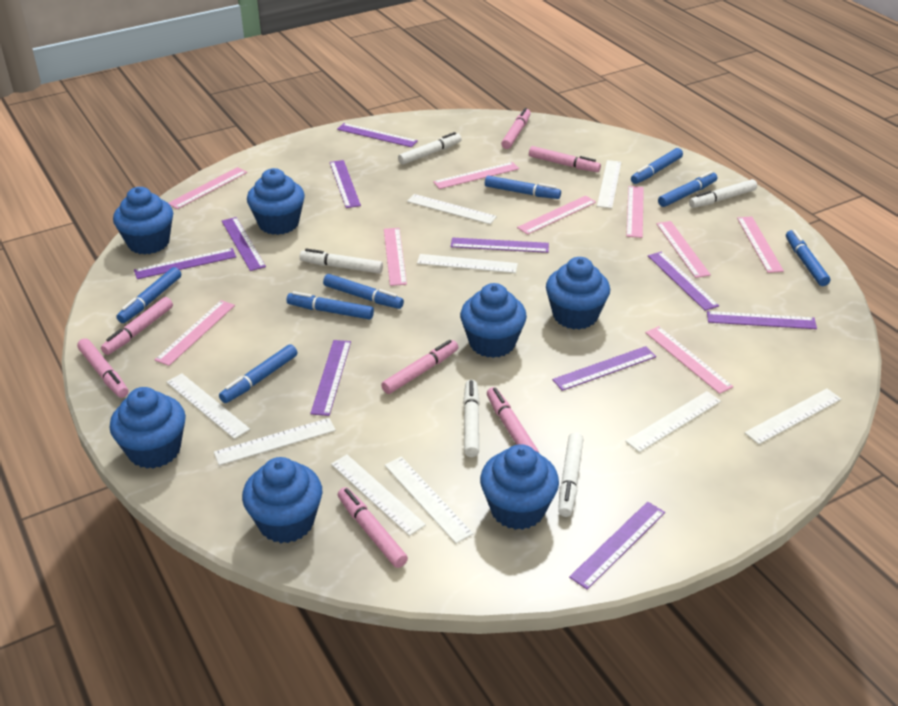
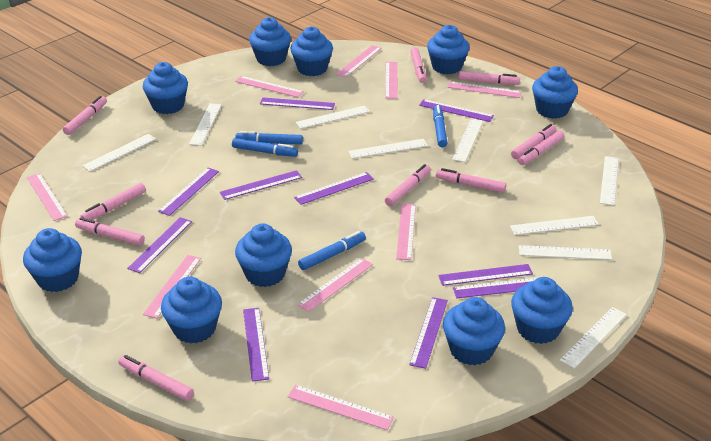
blue cupcake: [110,387,186,469] [113,187,173,255] [242,457,322,543] [247,168,305,235] [460,283,527,358] [480,444,559,530] [546,257,610,330] = 7 -> [23,228,82,292] [143,62,188,114] [161,276,222,344] [235,224,292,287] [249,17,291,66] [291,26,333,76] [427,25,470,74] [443,297,505,365] [511,277,573,344] [532,66,578,119] = 10
blue marker: [116,267,181,323] [219,344,297,403] [287,291,374,319] [323,274,404,309] [485,176,561,199] [631,148,683,184] [658,171,717,207] [786,230,830,286] = 8 -> [232,138,298,157] [235,131,303,145] [298,231,366,270] [433,105,447,147] = 4
pink marker: [77,338,128,398] [101,297,173,355] [338,487,408,568] [381,340,458,394] [487,387,539,453] [501,108,531,149] [529,146,601,172] = 7 -> [63,96,107,135] [75,217,145,246] [81,183,146,220] [118,355,194,401] [385,164,431,206] [410,48,427,83] [436,168,506,193] [458,71,520,85] [511,124,556,159] [518,130,564,165] = 10
white marker: [300,248,383,274] [398,132,462,165] [463,380,480,457] [558,432,583,517] [689,179,757,208] = 5 -> none = 0

